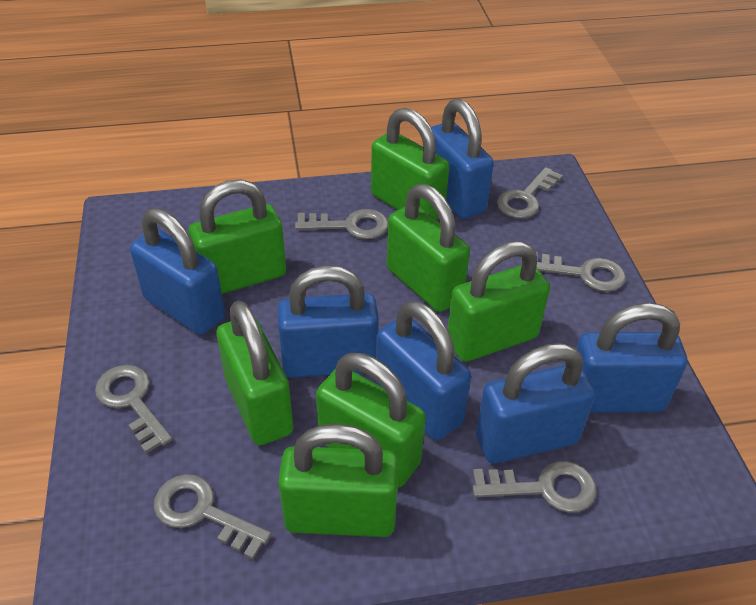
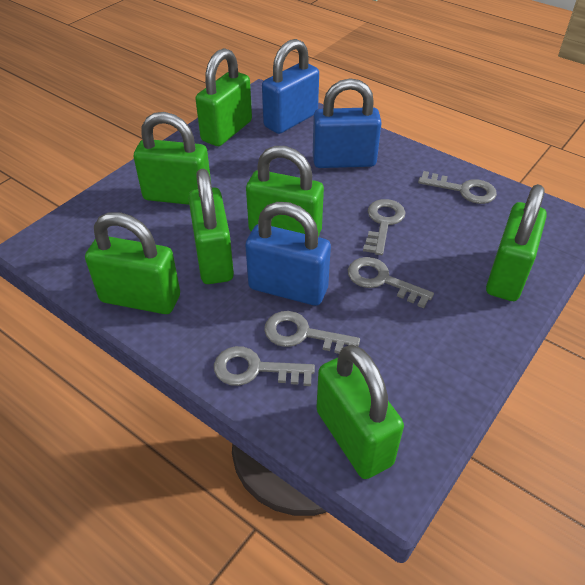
blue padlock: [130,208,225,335] [277,265,379,378] [376,301,471,440] [431,99,494,219] [476,343,595,464] [576,303,687,413] = 6 -> [245,202,331,306] [262,39,319,134] [313,78,382,168] = 3
grey key: [95,365,172,454] [154,474,271,560] [295,209,388,239] [472,461,597,513] [497,167,563,219] [536,252,626,292] = 6 -> [214,346,315,386] [264,311,360,354] [348,257,434,308] [363,199,406,255] [418,171,497,204] = 5

